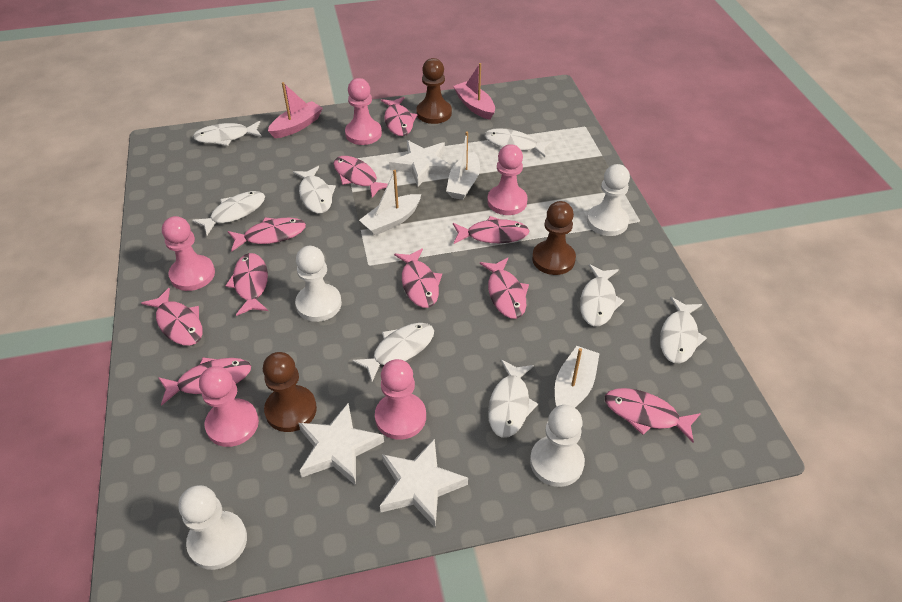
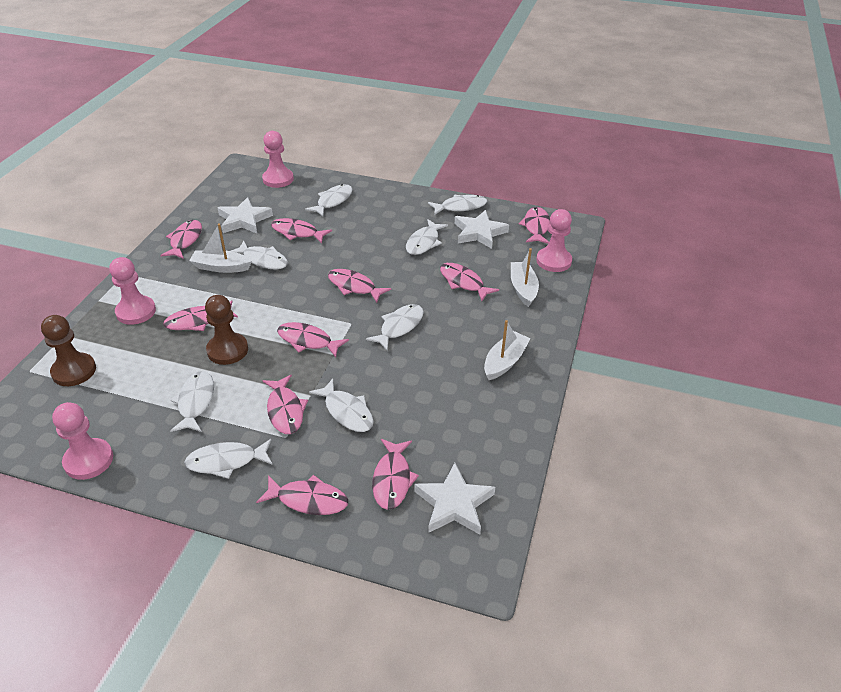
brown pawn: [263,352,317,432] [416,58,452,124] [532,201,576,275] = 3 -> [41,315,96,386] [205,295,248,365] = 2
pink boat: [268,82,323,138] [453,63,495,120] = 2 -> none = 0
pink pawn: [162,216,215,291] [199,366,259,447] [345,78,382,145] [375,359,426,440] [487,144,528,215] = 5 -> [52,402,113,480] [109,257,156,325] [262,131,294,188] [536,209,572,272] = 4
white pawn: [178,485,247,570] [295,246,342,322] [530,405,585,487] [587,164,630,236] = 4 -> none = 0

